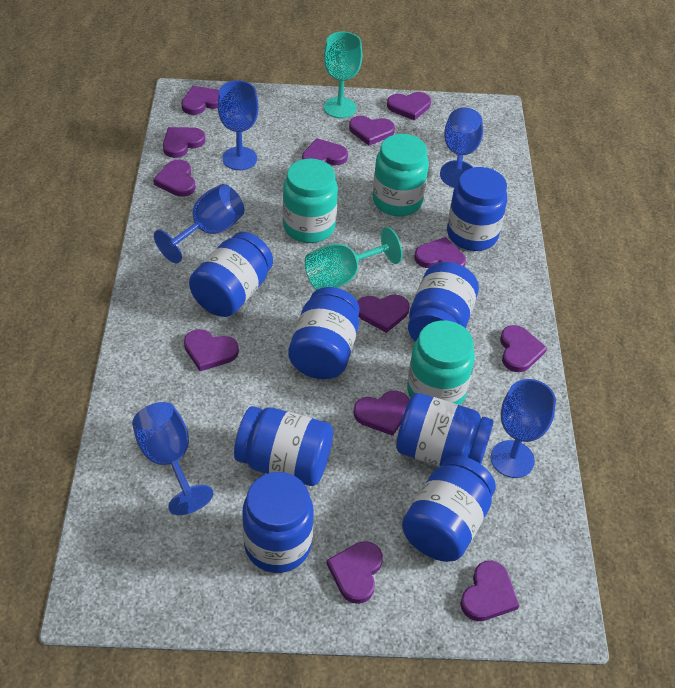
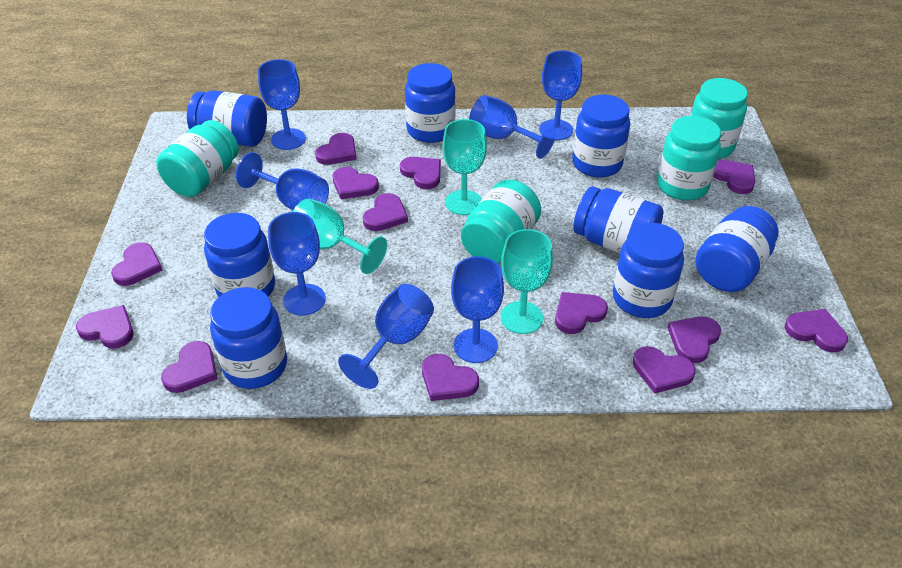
blue goblet: [132,402,213,515] [154,184,245,263] [218,80,259,170] [440,107,483,188] [491,379,556,478] = 5 -> [236,152,329,210] [258,59,306,150] [268,212,326,316] [338,284,434,389] [451,256,504,363] [469,95,557,159] [539,50,582,140] = 7
turquoise goblet: [305,227,402,290] [324,32,362,118] = 2 -> [292,199,387,274] [443,119,487,215] [501,229,553,334] = 3
turquoise jar: [283,158,338,243] [372,134,429,216] [407,320,475,405] = 3 -> [156,120,239,197] [461,179,541,263] [657,116,721,201] [690,78,748,159] = 4

